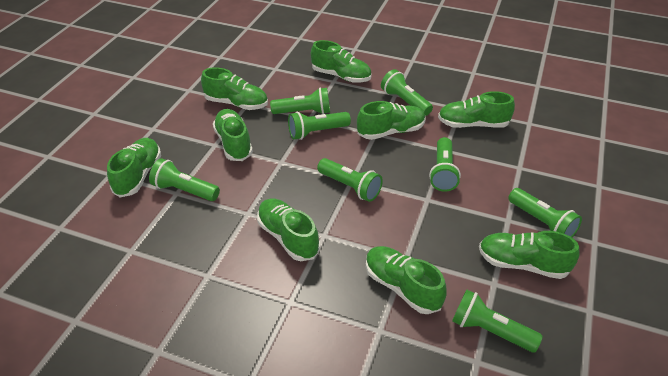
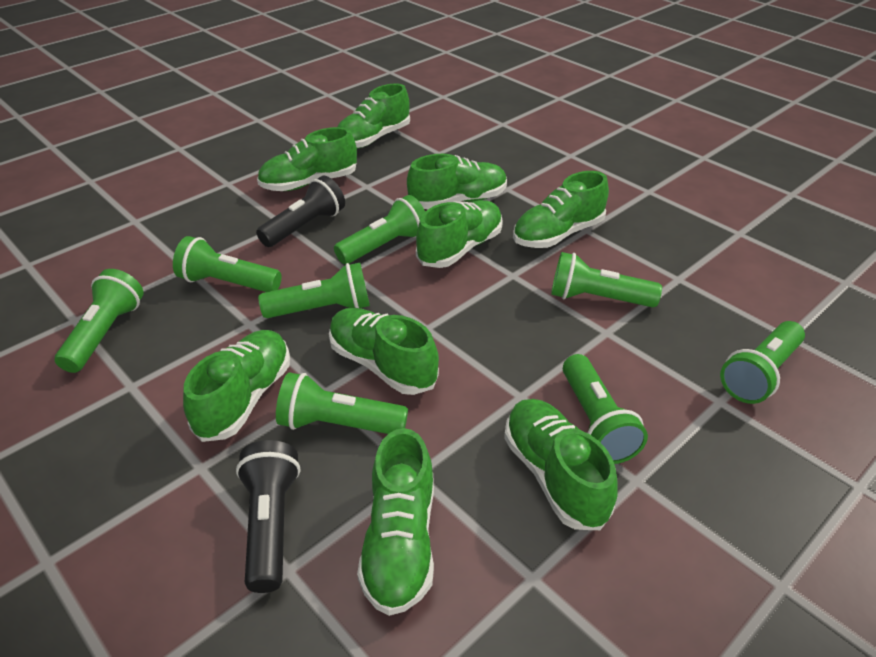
black flashlight: none = 0 -> [236,440,300,593] [256,176,345,247] = 2

